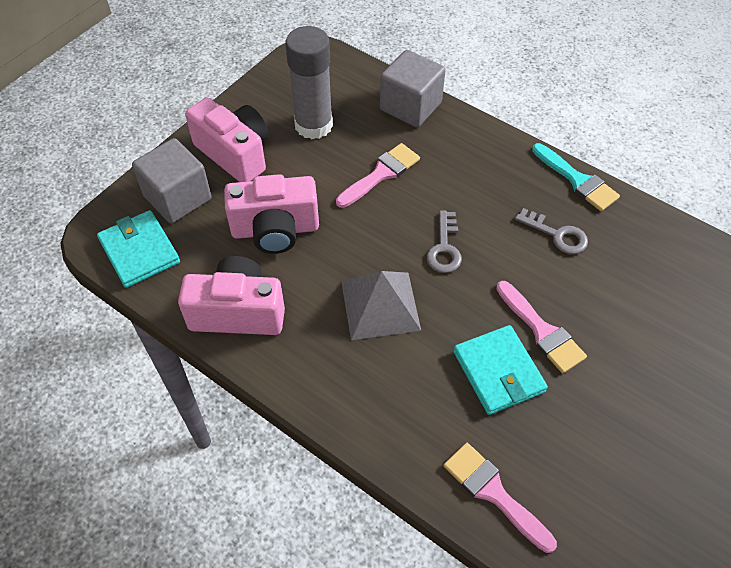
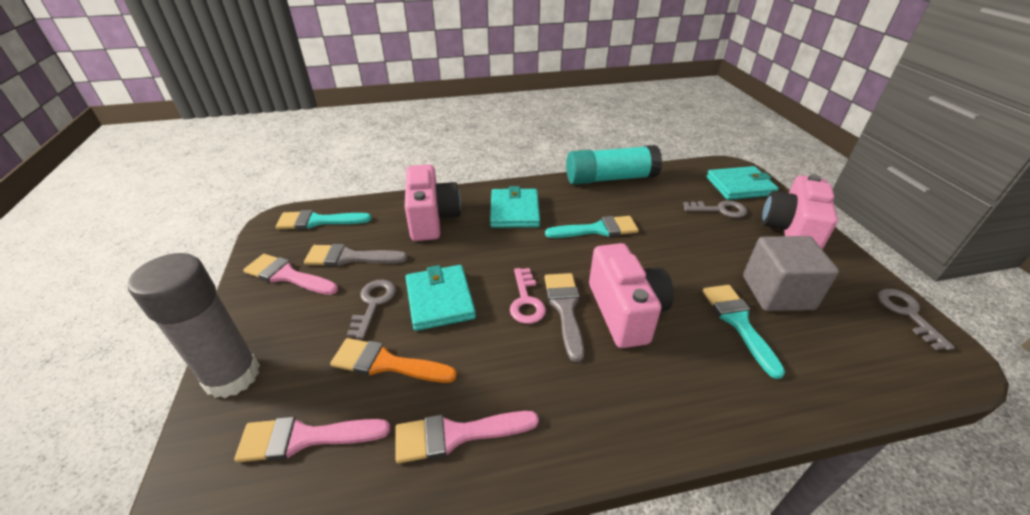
grey brush: none = 0 -> [304,244,408,266] [544,273,584,362] = 2
grey cube: [132,138,211,223] [380,50,445,127] = 2 -> [743,236,839,311] = 1
grey key: [427,210,462,273] [515,208,588,254] = 2 -> [347,279,396,339] [683,201,747,218] [878,289,955,350] = 3
grey pyramid: [341,271,421,340] = 1 -> none = 0
orange brush: none = 0 -> [330,338,457,383] = 1
pink key: none = 0 -> [510,268,546,324] = 1
turquoise brush: [532,143,620,211] = 1 -> [276,210,372,230] [545,216,639,238] [703,285,785,379] = 3
turquoise glue stick: none = 0 -> [566,145,662,185] = 1
turquoise wallet: [97,210,180,288] [453,325,548,415] = 2 -> [406,265,476,331] [490,186,540,228] [706,166,779,200] = 3

